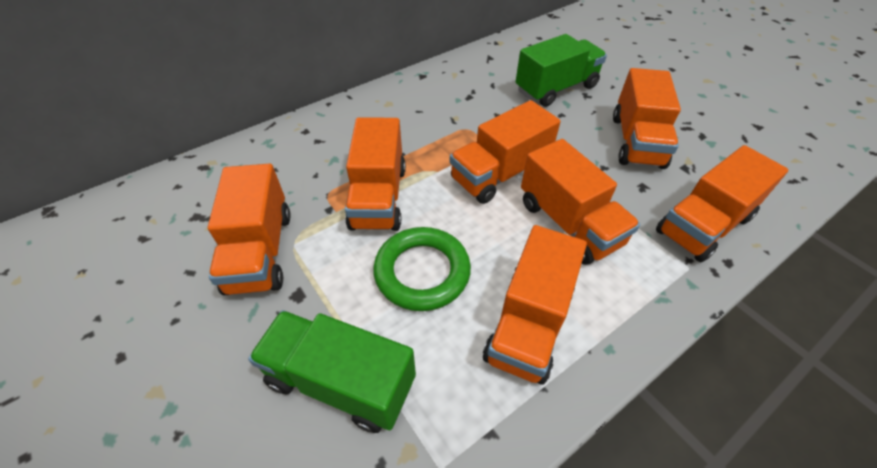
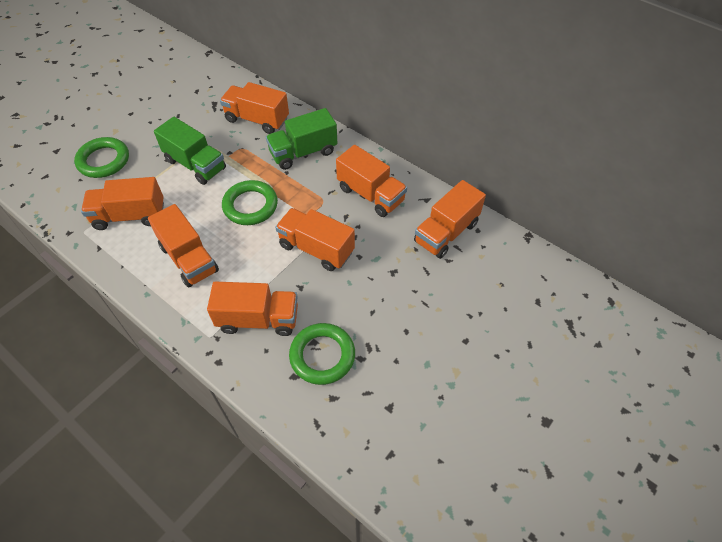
green ring: [373,227,471,311] = 1 -> [74,137,129,178] [222,180,278,225] [289,323,355,385] = 3

